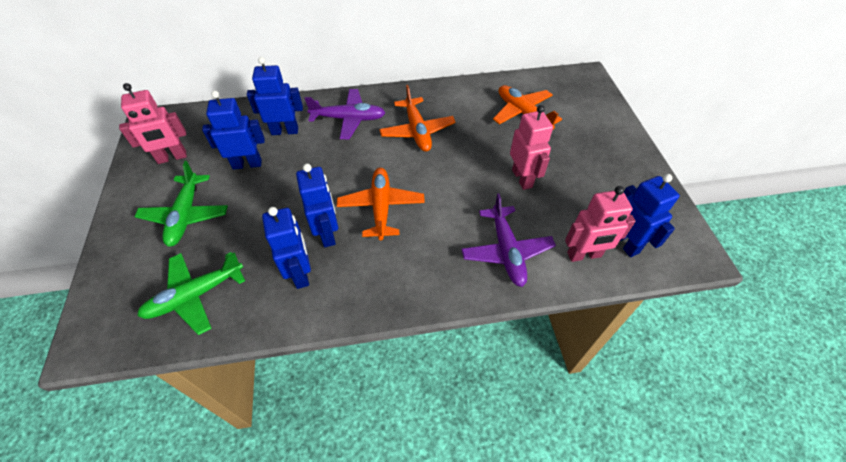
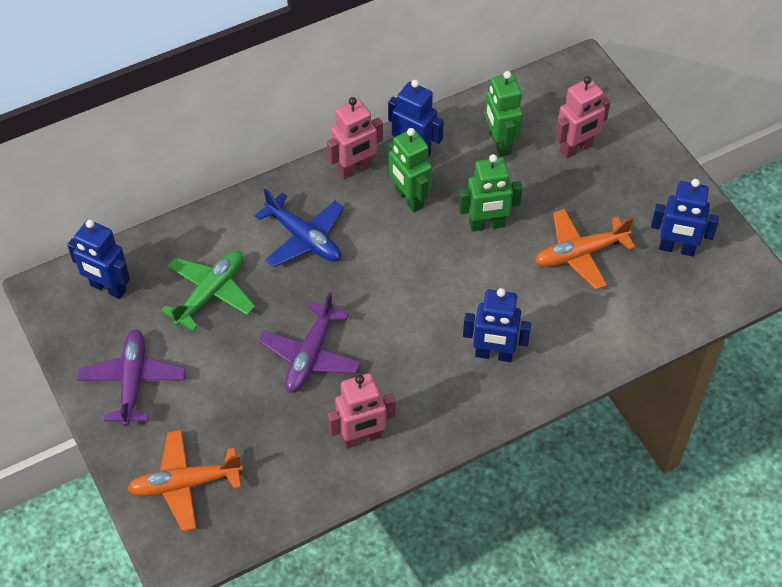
blue plane: none = 0 -> [255,188,344,267] = 1
blue robot: [202,90,265,170] [247,57,303,135] [262,207,311,289] [296,164,338,247] [620,174,680,257] = 5 -> [67,220,130,299] [388,80,444,158] [463,288,531,362] [651,179,719,256] = 4
green plane: [135,161,228,247] [137,252,245,335] = 2 -> [161,250,255,331] = 1
green robot: none = 0 -> [388,128,432,212] [459,154,523,232] [485,71,523,156] = 3
orange plane: [337,168,425,240] [379,85,456,152] [493,85,562,129] = 3 -> [127,430,243,531] [535,209,635,290] = 2

